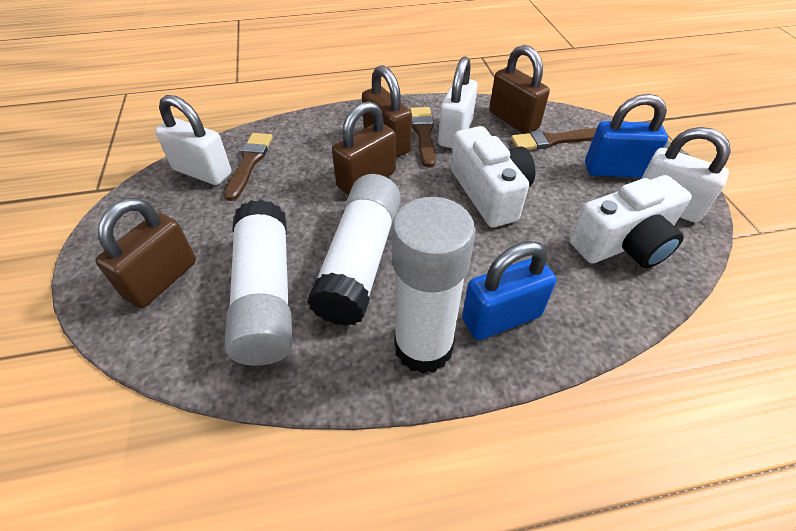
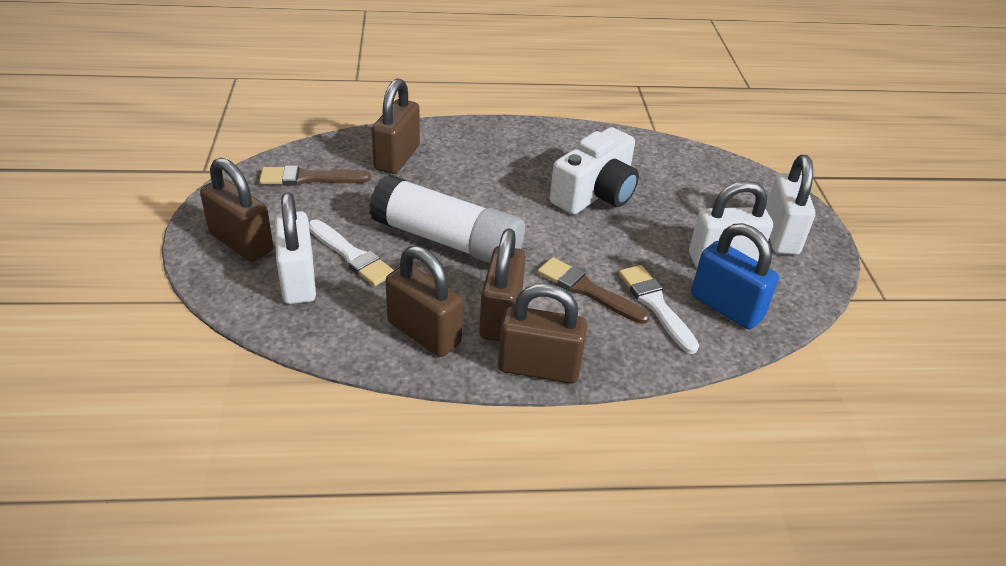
blue padlock: [462,241,557,340] [585,94,668,178] = 2 -> [691,223,779,329] = 1
brown brush: [224,133,273,201] [410,107,435,167] [511,128,597,150] = 3 -> [259,165,371,186] [538,257,650,324] = 2
brown padlock: [95,198,196,308] [332,101,396,196] [362,65,412,157] [489,45,550,134] = 4 -> [200,158,273,262] [372,78,420,174] [385,246,463,357] [479,229,526,342] [498,284,587,383] = 5
white brush: none = 0 -> [309,219,394,286] [619,265,699,354] = 2
white camera: [451,126,535,227] [570,175,692,268] = 2 -> [550,127,639,215] = 1
white glue stick: [225,199,293,366] [307,174,401,326] [392,197,476,374] = 3 -> [369,175,525,263] = 1

